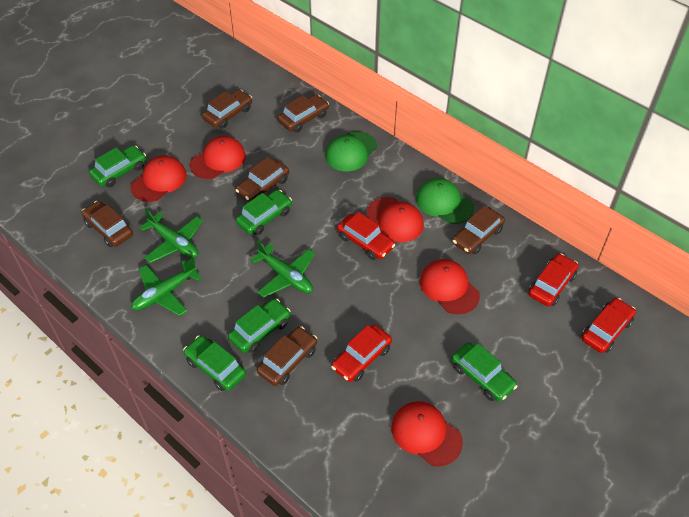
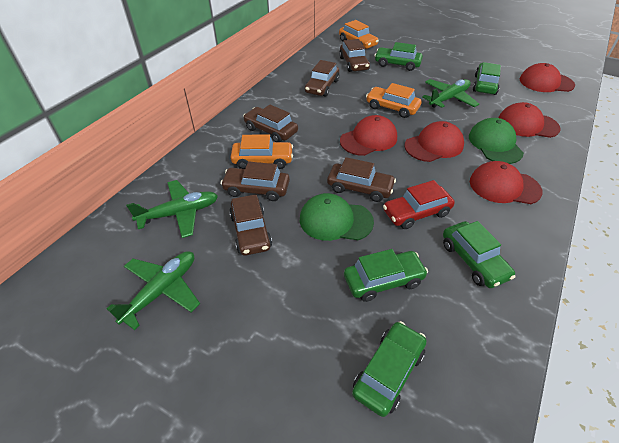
orange car: none = 0 -> [231,134,293,169] [339,20,379,49] [366,83,422,118] = 3
red car: [331,325,392,382] [337,212,395,260] [529,253,578,306] [582,298,636,353] = 4 -> [383,180,455,229] = 1

